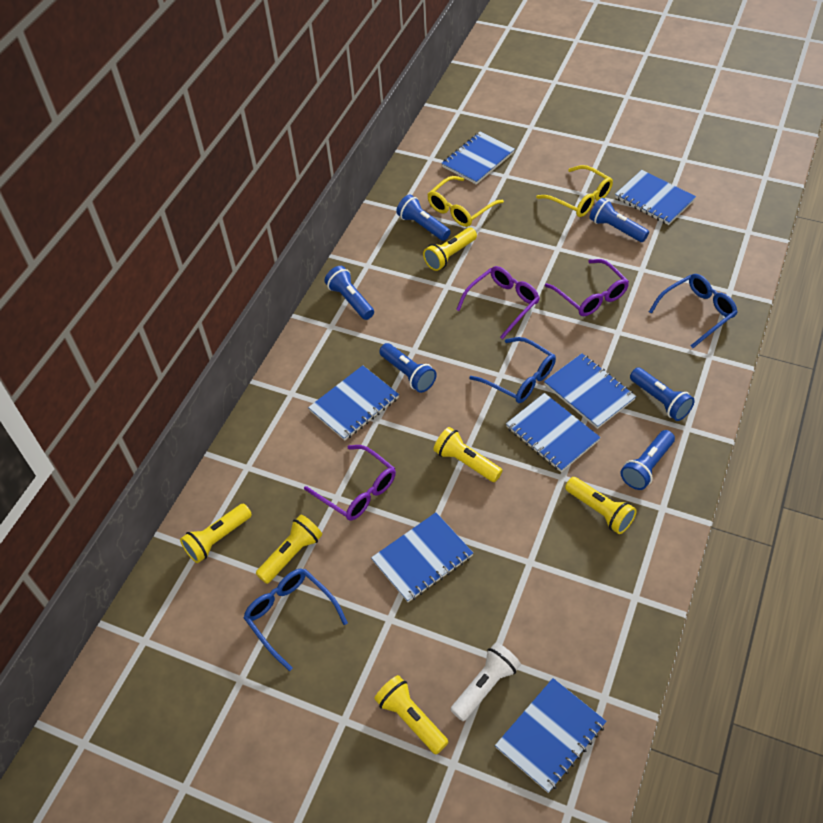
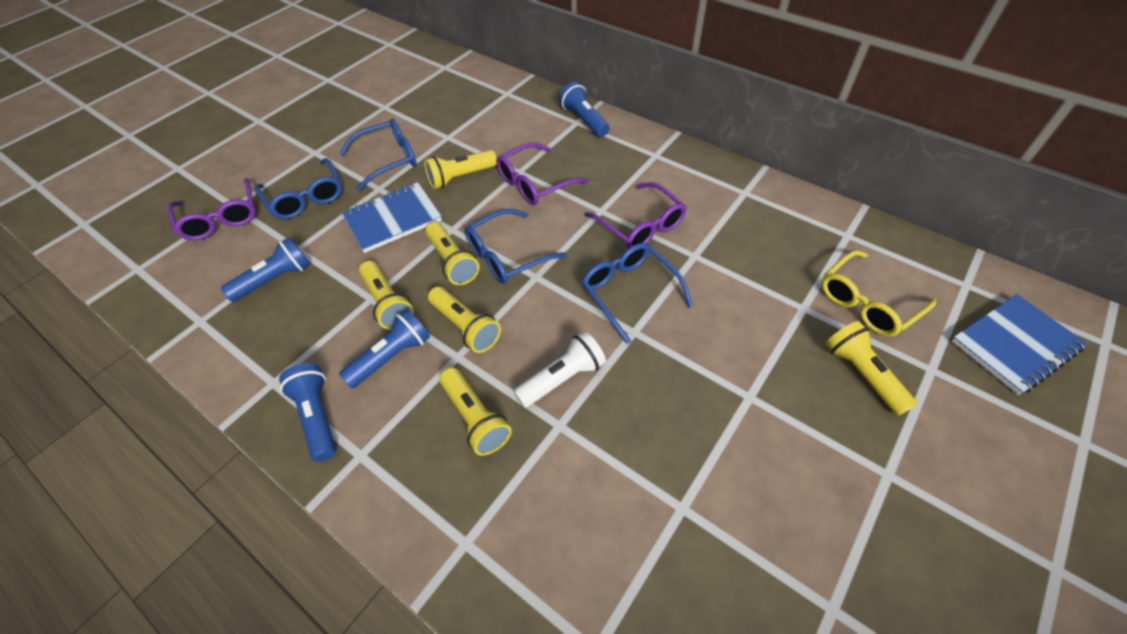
blue flashlight: [324,266,374,320] [379,343,436,393] [396,195,451,241] [589,198,649,242] [620,430,675,490] [630,367,695,421] = 6 -> [221,237,310,302] [279,363,336,462] [339,309,430,388] [559,82,609,137] = 4
blue glasses: [243,569,348,671] [469,337,556,403] [649,274,738,348] = 3 -> [255,158,342,219] [339,119,417,191] [465,209,567,284] [581,243,693,344] = 4
blue notebook: [308,365,399,441] [371,513,473,602] [441,132,515,185] [495,678,607,793] [506,393,601,472] [544,353,636,429] [615,170,696,225] = 7 -> [342,182,442,253] [951,294,1087,395] = 2
yellow glasses: [428,176,504,227] [536,165,613,217] = 2 -> [821,250,936,337] = 1

